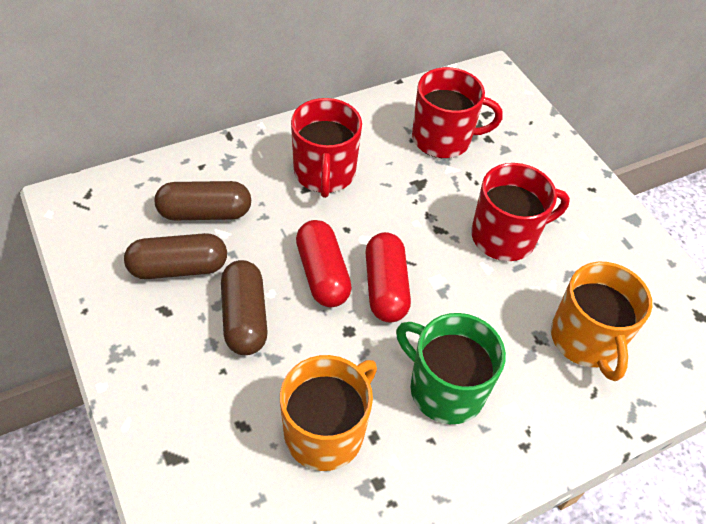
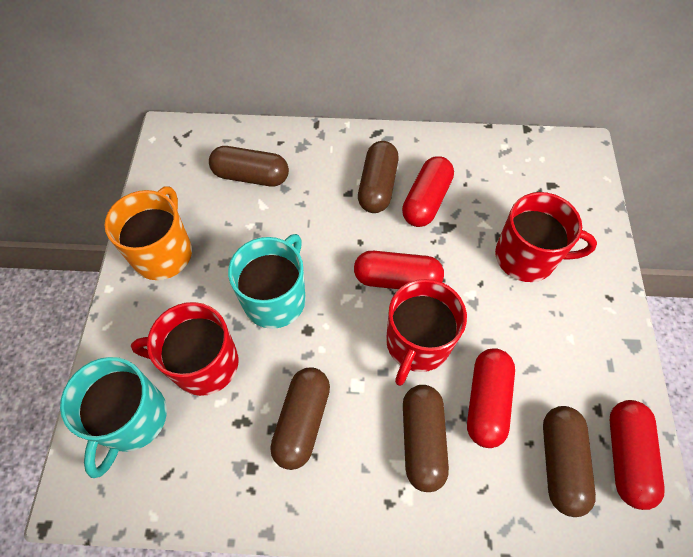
brown capsule: [124,233,227,279] [155,181,251,220] [221,260,268,355] = 3 -> [209,146,289,187] [270,367,330,470] [358,141,398,213] [403,385,449,492] [543,406,596,517] = 5
green mug: [396,313,506,424] = 1 -> none = 0
orange mug: [280,355,377,471] [551,262,652,381] = 2 -> [105,186,192,280] = 1
red capsule: [296,220,352,307] [365,232,411,323] = 2 -> [354,251,444,289] [402,156,454,227] [467,348,515,448] [610,400,665,510] = 4
turquoise mug: none = 0 -> [60,357,167,478] [228,234,306,329] = 2

